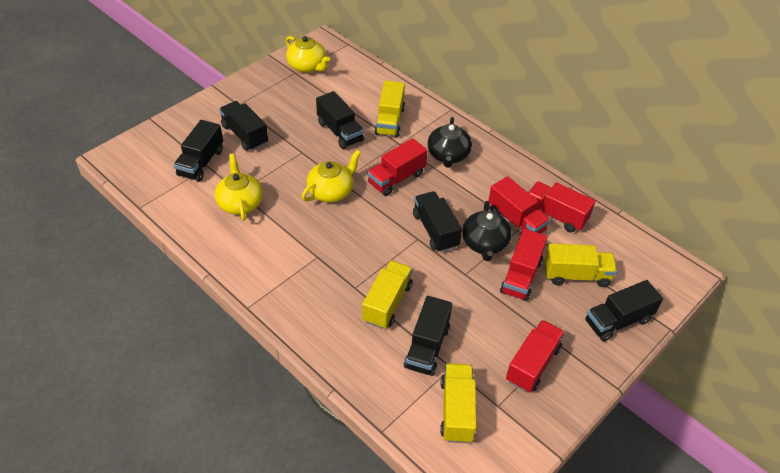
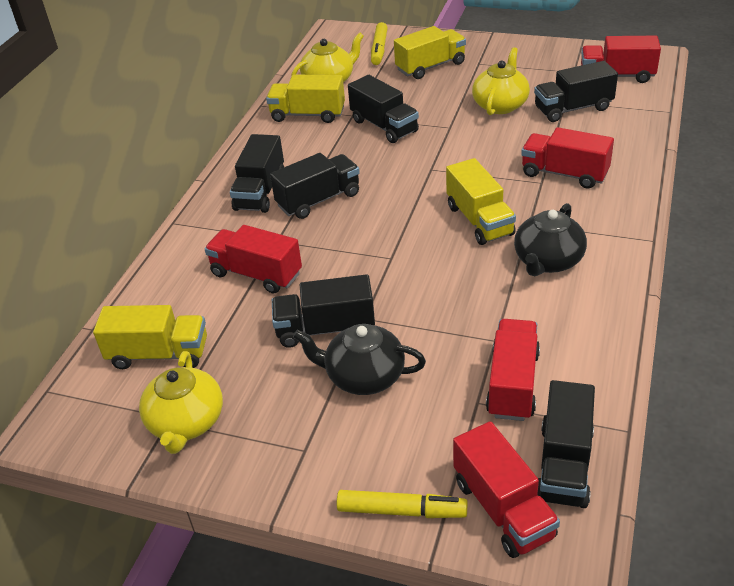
yellow marker: none = 0 -> [337,490,467,518] [371,22,388,65] = 2

